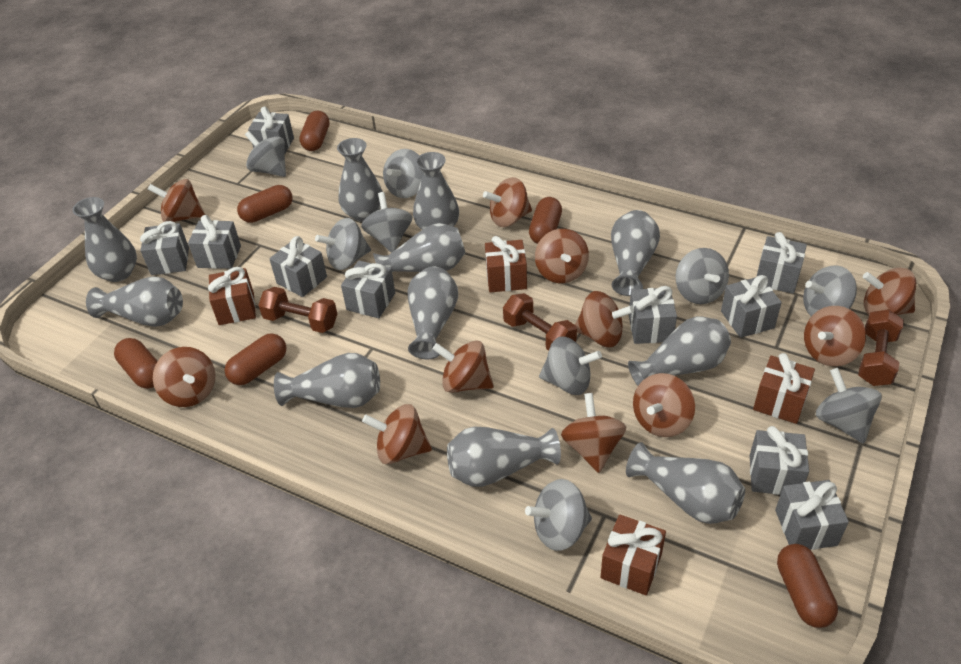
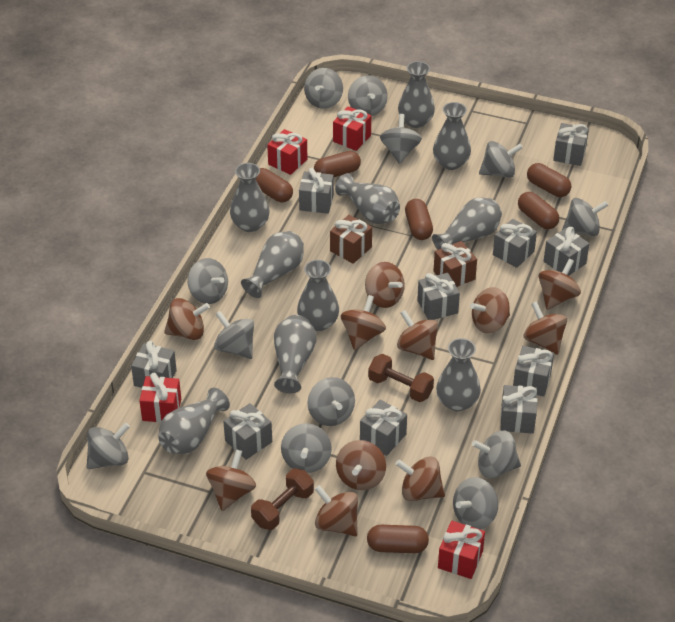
brown dumbbell: [258,287,337,333] [503,293,577,351] [858,309,904,386] = 3 -> [251,469,314,530] [368,354,434,402] = 2
brown gift: [208,267,256,325] [485,236,527,292] [600,515,666,596] [753,353,815,424] = 4 -> [330,215,372,264] [434,241,477,287] = 2
grey spinning top: [245,131,286,177] [315,218,371,270] [361,192,412,253] [383,149,423,198] [525,479,592,551] [539,336,602,395] [675,248,729,304] [803,265,857,316] [816,368,882,444] = 9 -> [87,423,130,469] [188,258,228,304] [214,311,254,359] [281,423,332,473] [304,68,343,109] [308,377,355,426] [348,76,388,116] [380,114,422,164] [453,477,498,530] [472,431,521,478] [479,141,523,178] [562,198,609,236] = 12
grey vase: [72,197,137,282] [86,276,183,327] [274,353,380,408] [337,138,383,222] [373,223,465,272] [408,267,458,359] [413,152,459,230] [447,427,561,487] [611,210,660,296] [626,442,745,524] [628,316,731,386] = 11 -> [159,388,230,454] [230,163,270,232] [241,231,304,298] [274,315,316,393] [297,260,339,331] [335,173,400,224] [398,61,435,128] [432,198,502,250] [433,102,471,170] [436,338,481,411] = 10
red gift: none = 0 -> [139,372,181,423] [267,129,307,175] [333,106,371,151] [438,521,485,579] = 4

